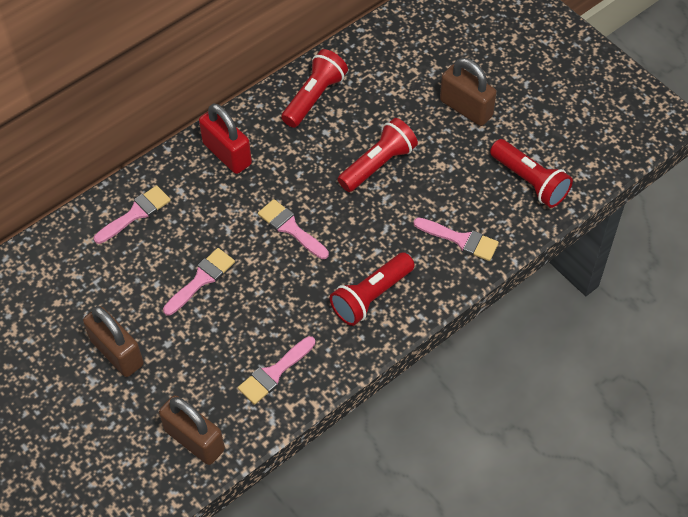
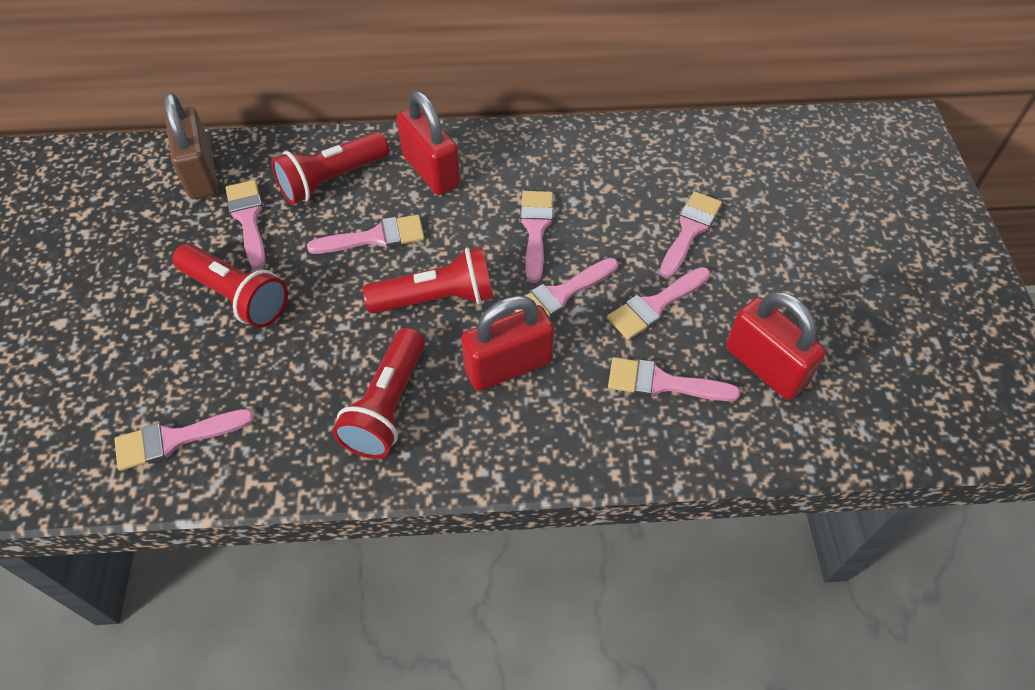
brown padlock: [83,306,144,377] [159,395,225,465] [440,58,497,126] = 3 -> [164,93,218,199] = 1
pink brush: [94,185,171,244] [163,248,235,315] [238,336,315,405] [258,199,329,259] [413,218,499,261] = 5 -> [114,409,255,471] [226,180,266,269] [307,215,424,254] [515,258,618,317] [520,191,553,283] [607,267,710,340] [608,357,740,401] [660,191,722,278] = 8
red padlock: [199,104,252,174] = 1 -> [397,91,461,195] [461,296,555,391] [726,291,826,400] = 3

